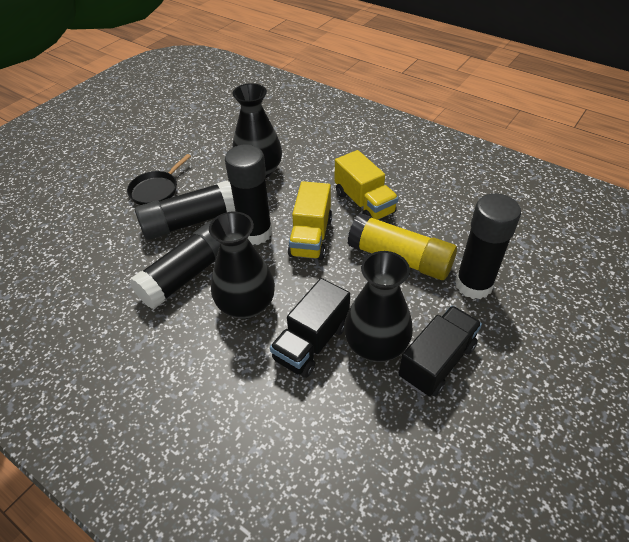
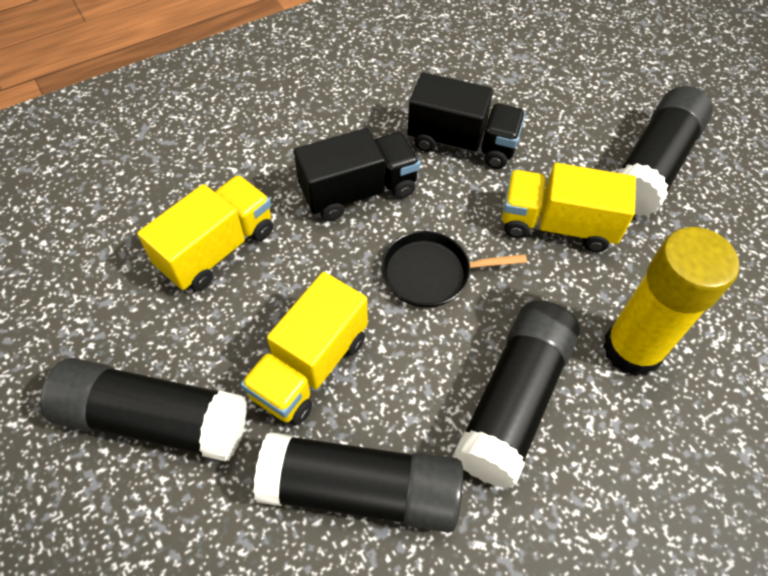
black vase: [209,212,275,319] [232,83,282,178] [344,251,413,362] = 3 -> none = 0
yellow truck: [288,181,332,260] [335,150,398,220] = 2 -> [137,175,273,291] [241,272,368,426] [502,163,636,252] = 3

